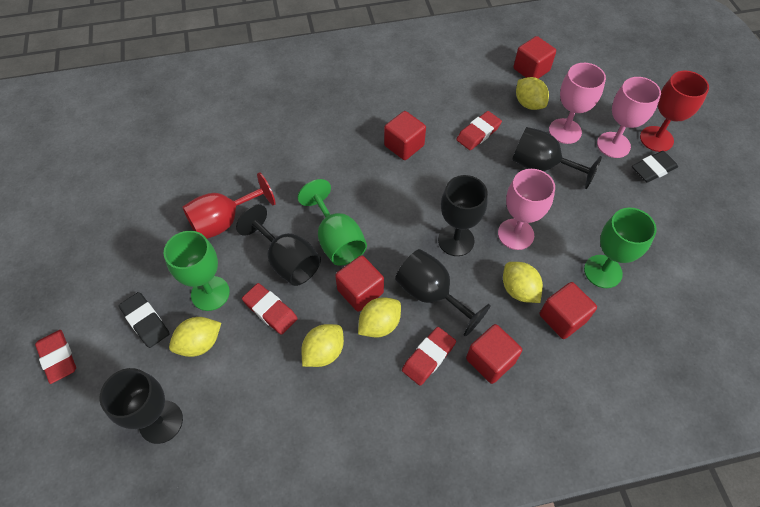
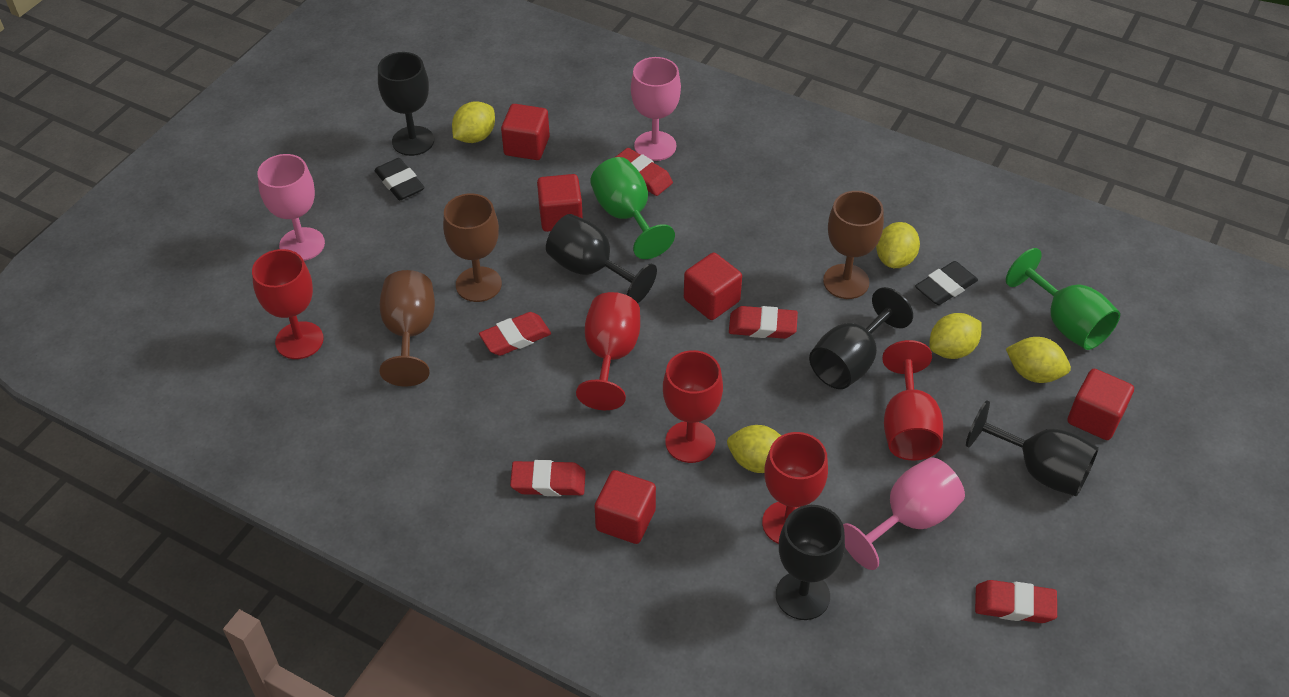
brown goblet: none = 0 -> [379,270,435,387] [443,193,502,302] [823,191,884,299] = 3
green goblet: [164,231,230,311] [298,179,367,266] [584,208,657,288] = 3 -> [590,157,675,259] [1006,248,1120,350] = 2
red eraser: [35,330,76,384] [242,283,298,335] [402,327,456,386] [456,111,502,150] = 4 -> [479,312,551,356] [510,460,586,496] [614,148,673,196] [729,306,798,339] [975,580,1057,623] = 5
red goblet: [182,172,276,239] [640,71,709,152] = 2 -> [252,249,324,359] [576,292,640,410] [663,350,723,463] [762,432,828,544] [882,340,943,461] = 5

